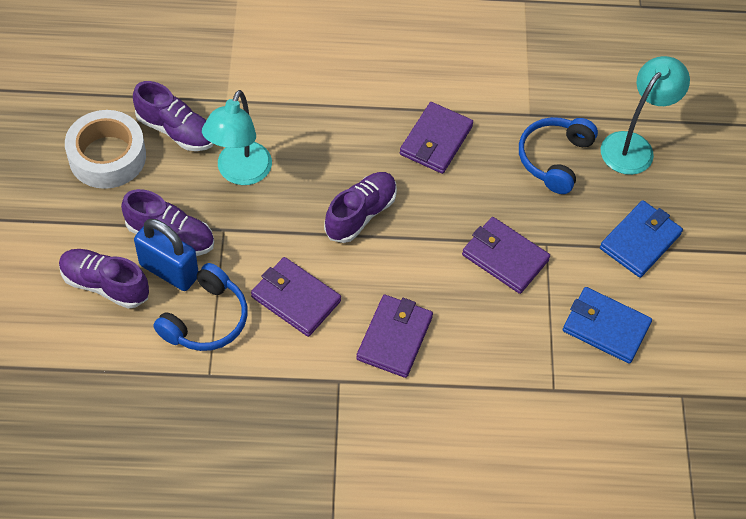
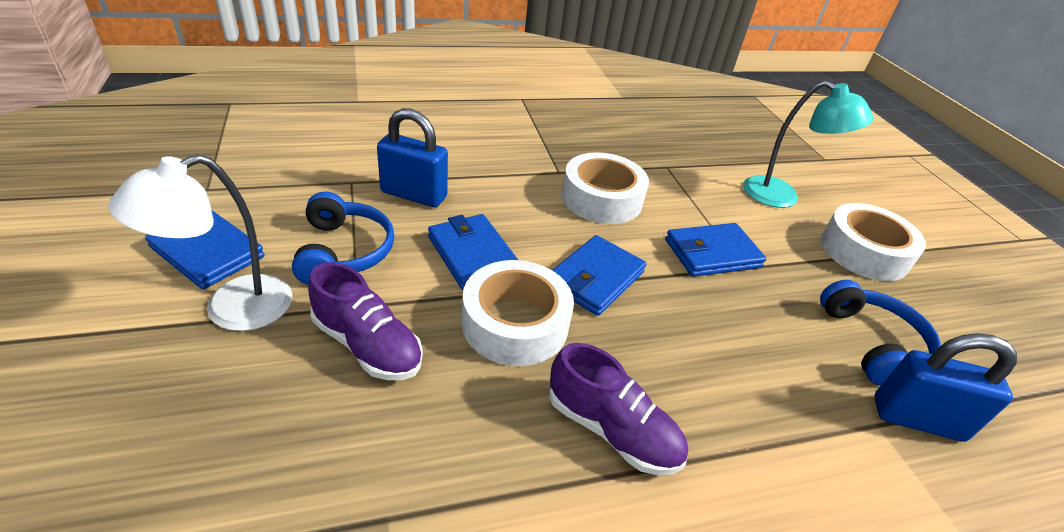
blue padlock: [134,219,198,291] = 1 -> [377,108,448,207] [874,333,1017,442] = 2
blue wallet: [563,287,652,364] [600,200,683,278] = 2 -> [145,210,265,289] [428,214,518,290] [552,235,646,316] [665,223,767,277] = 4
purple shoe: [59,249,149,309] [121,189,214,256] [133,81,214,151] [324,172,397,243] = 4 -> [308,262,423,380] [549,343,688,475] = 2
purple wallet: [251,257,341,337] [356,295,433,378] [400,102,473,174] [462,217,550,294] = 4 -> none = 0
turquoise lamp: [202,90,272,185] [601,56,690,175] = 2 -> [743,81,874,208] = 1
white lamp: none = 0 -> [108,154,292,331] = 1
white tape: [65,110,146,189] = 1 -> [462,260,574,366] [562,152,649,224] [821,203,926,281] = 3

